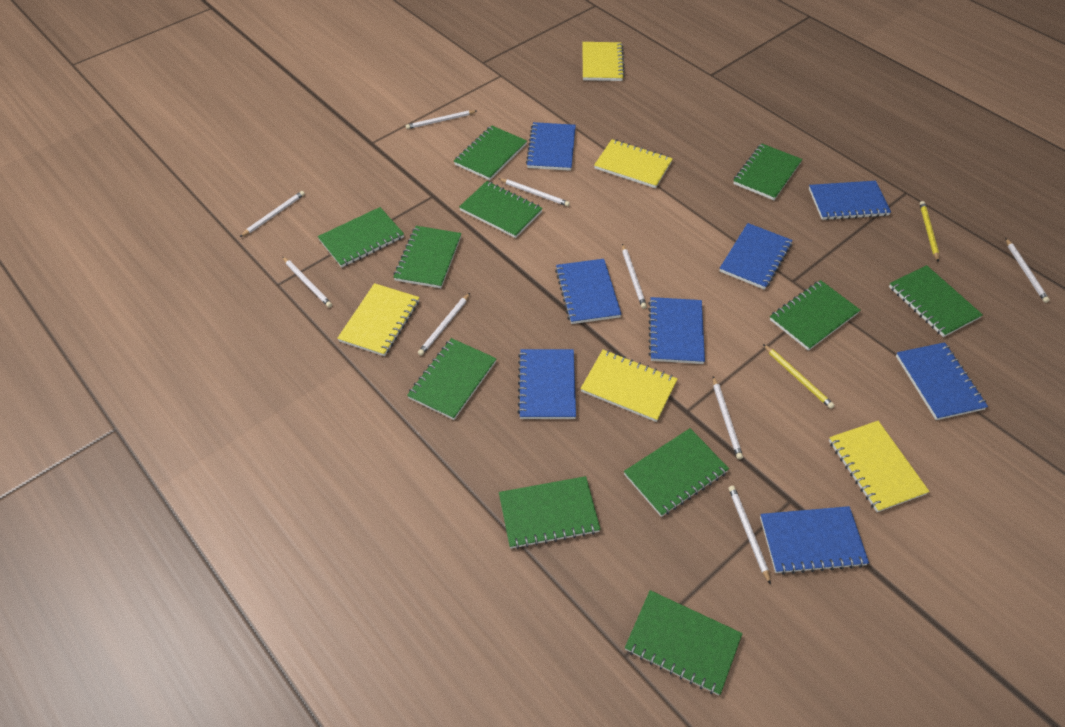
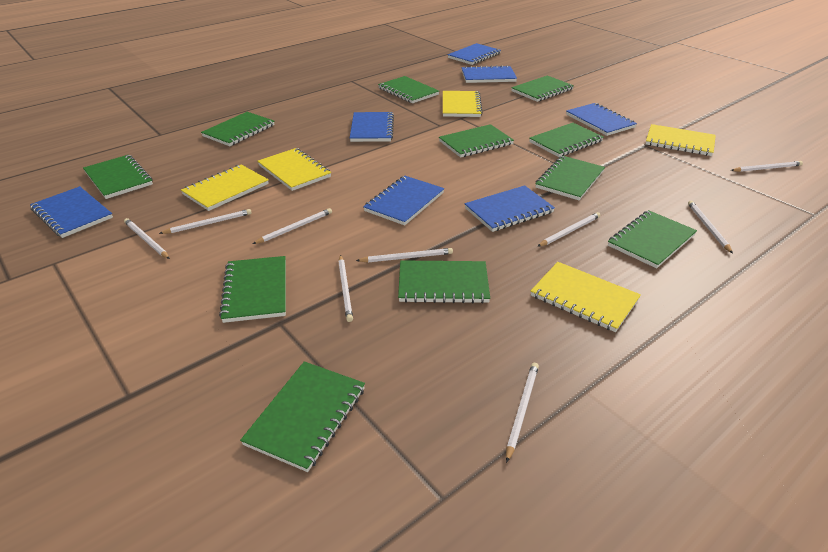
blue notebook: [518,349,576,419] [526,122,576,171] [555,259,622,324] [648,297,705,364] [720,223,793,290] [760,506,869,575] [809,181,891,220] [896,342,988,420] = 8 -> [30,186,113,238] [350,112,394,142] [363,176,444,225] [448,43,501,65] [462,65,517,83] [465,185,555,232] [566,103,637,136] = 7
yellow pencil: [763,344,834,409] [920,201,939,262] = 2 -> none = 0

